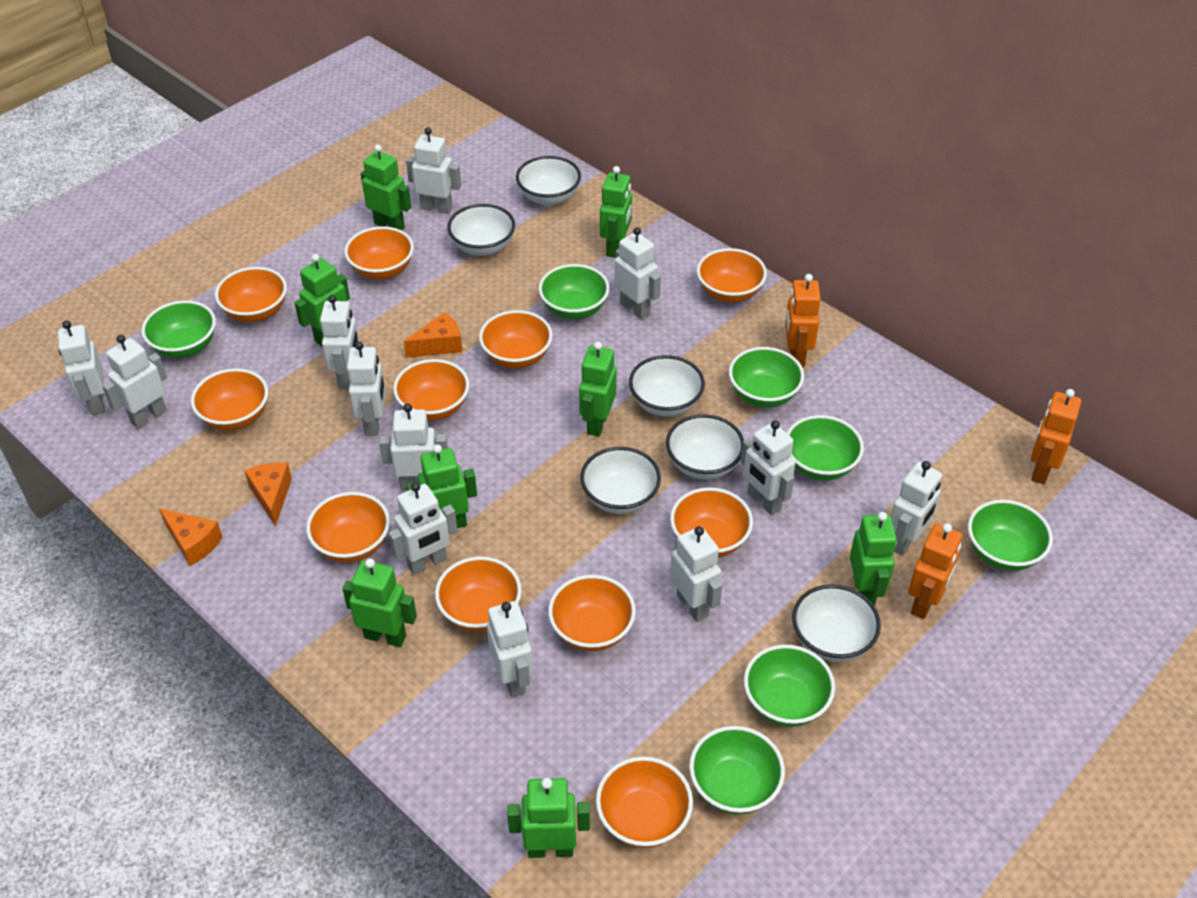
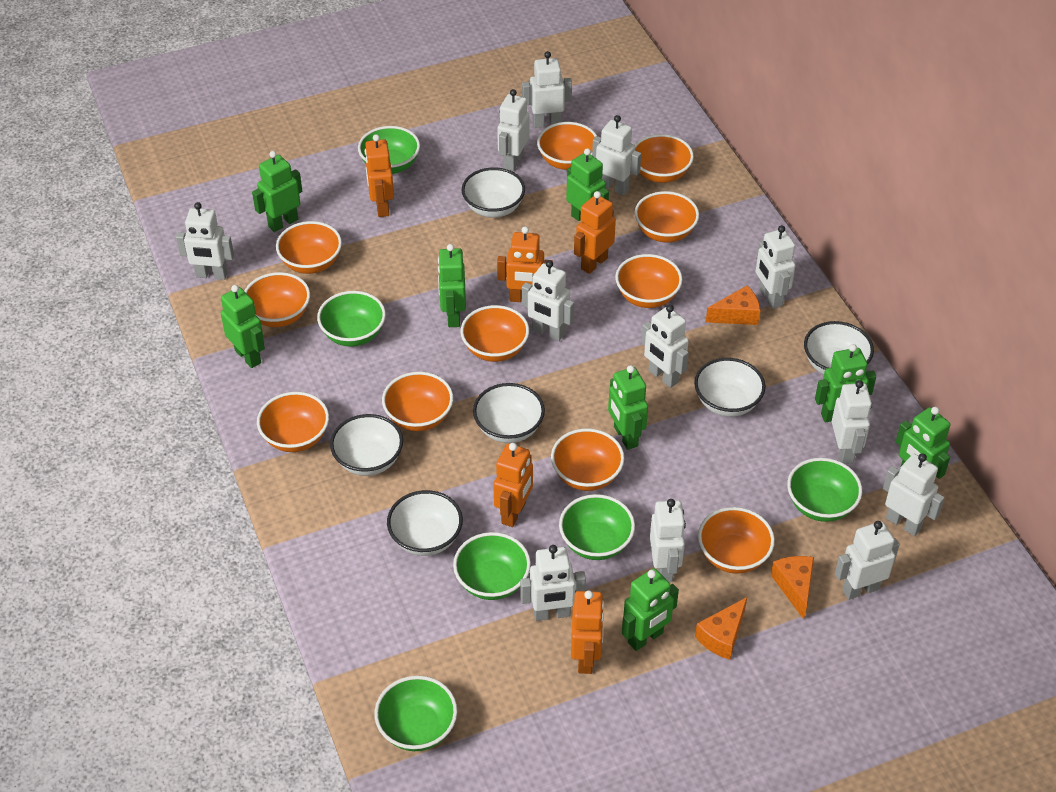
green bowl: [141,300,216,358] [539,264,609,319] [689,726,785,815] [729,347,804,408] [744,644,835,727] [787,415,864,480] [968,500,1053,571] = 7 -> [317,291,386,347] [358,126,420,174] [374,676,457,751] [453,532,531,600] [559,494,635,560] [787,458,862,522] = 6
orange robot: [785,274,821,367] [908,523,962,619] [1031,389,1081,484] = 3 -> [364,134,394,217] [493,443,533,527] [497,226,553,302] [571,590,604,674] [574,191,616,274] = 5

